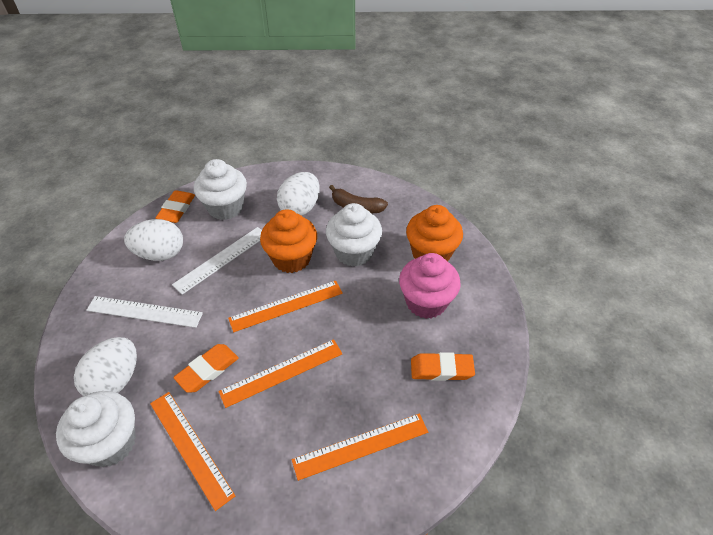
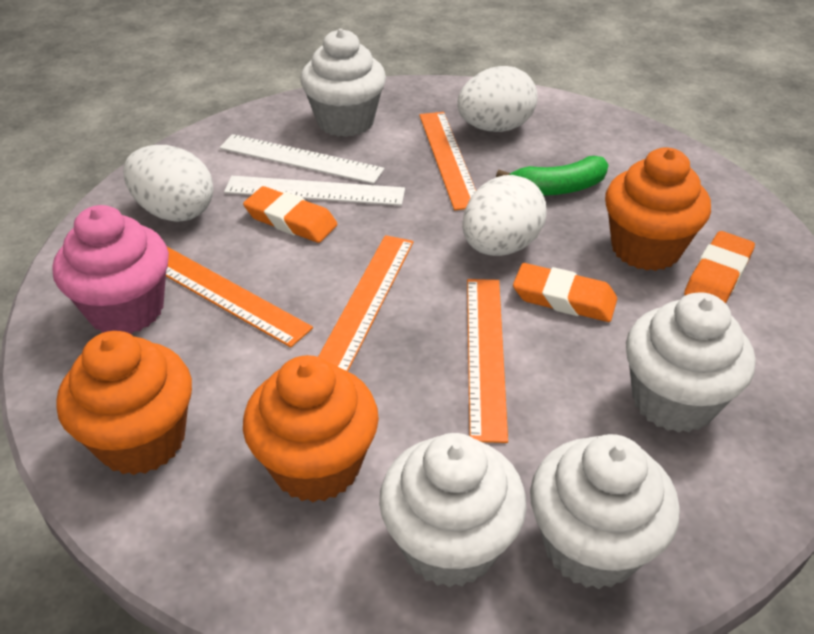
brown banana: [329,185,388,213] = 1 -> none = 0
green banana: none = 0 -> [496,156,608,196] = 1
orange cupcake: [260,209,317,273] [406,205,463,261] = 2 -> [56,331,192,475] [243,355,379,502] [605,148,711,271] = 3
white cupcake: [56,391,136,467] [194,159,247,220] [326,203,382,267] = 3 -> [300,29,386,137] [379,433,527,588] [530,434,680,589] [626,292,755,433] = 4

